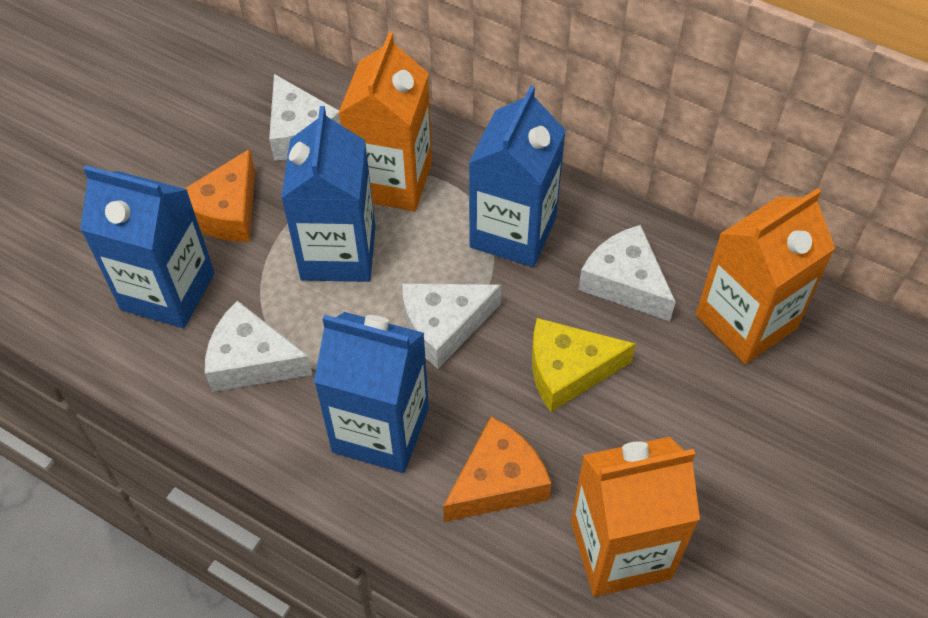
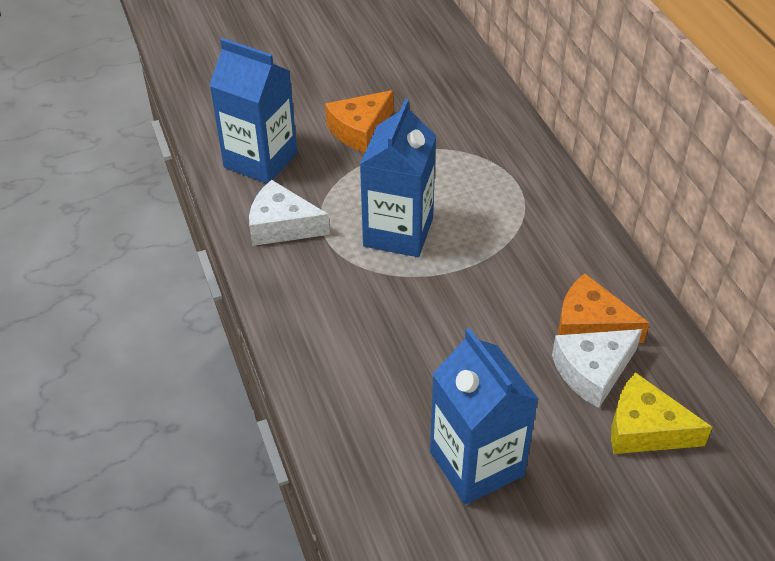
blue carton: [80,165,215,328] [281,106,376,282] [314,312,429,473] [469,85,566,267] = 4 -> [209,38,297,184] [360,99,436,257] [430,328,539,505] = 3
orange carton: [338,32,432,211] [571,437,700,597] [696,188,835,364] = 3 -> none = 0
white cheese: [205,301,313,392] [269,74,341,161] [402,283,501,369] [578,225,676,321] = 4 -> [249,180,330,246] [552,329,642,408] = 2

